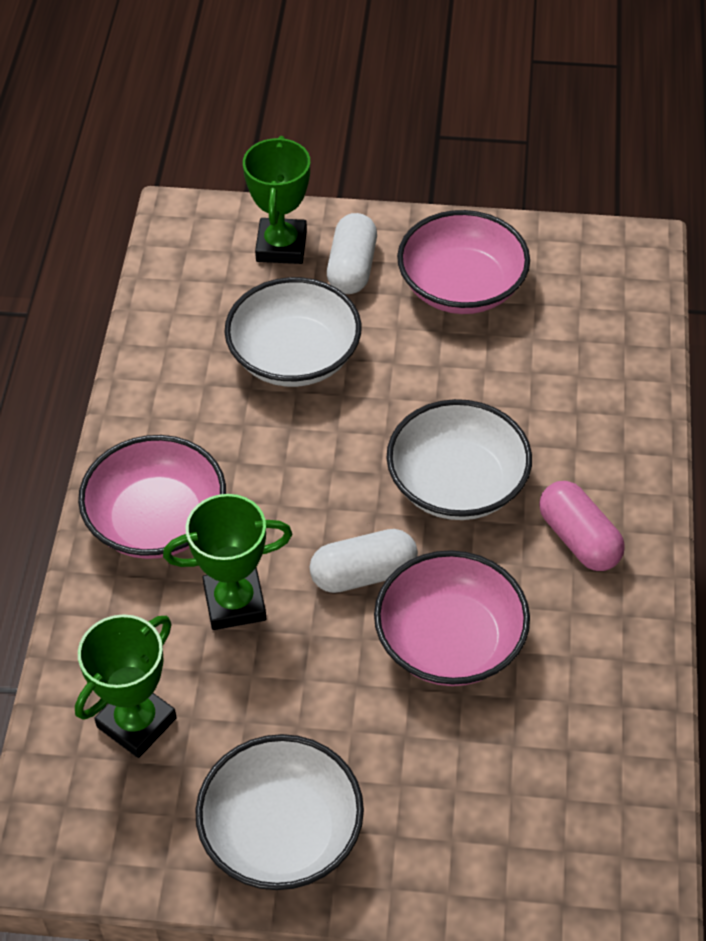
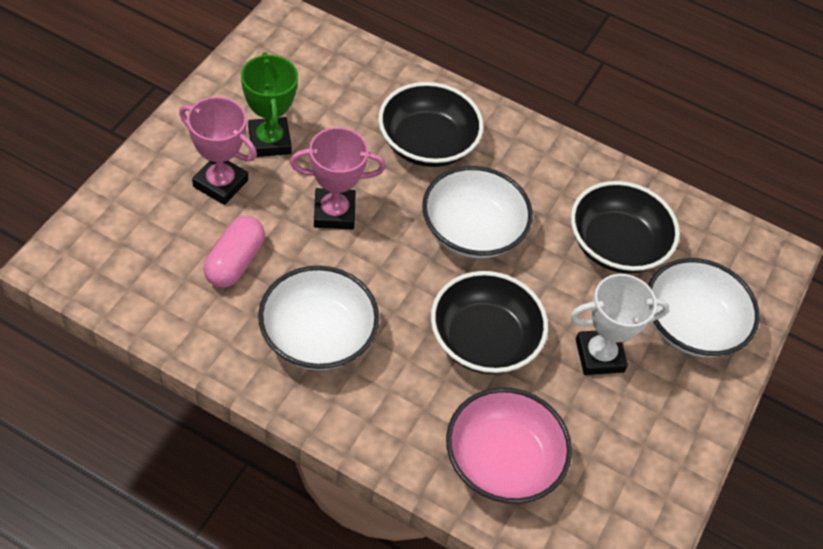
black bowl: none = 0 -> [378,82,484,167] [431,271,548,374] [571,181,680,273] = 3
green trophy: [75,614,177,758] [163,494,292,630] [243,136,310,264] = 3 -> [241,52,298,157] = 1
pink bowl: [78,435,226,559] [374,550,530,686] [397,210,530,314] = 3 -> [446,387,572,504] = 1
pink trophy: none = 0 -> [179,97,257,205] [290,127,386,230] = 2
white capsule: [310,529,418,593] [327,213,377,294] = 2 -> none = 0
white trophy: none = 0 -> [570,274,669,375] = 1

